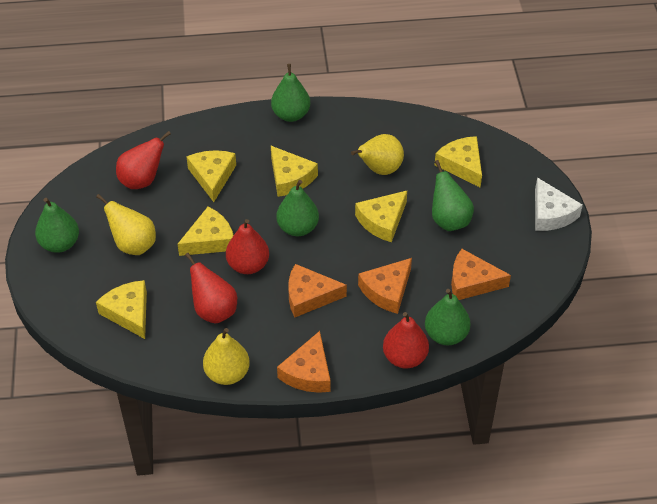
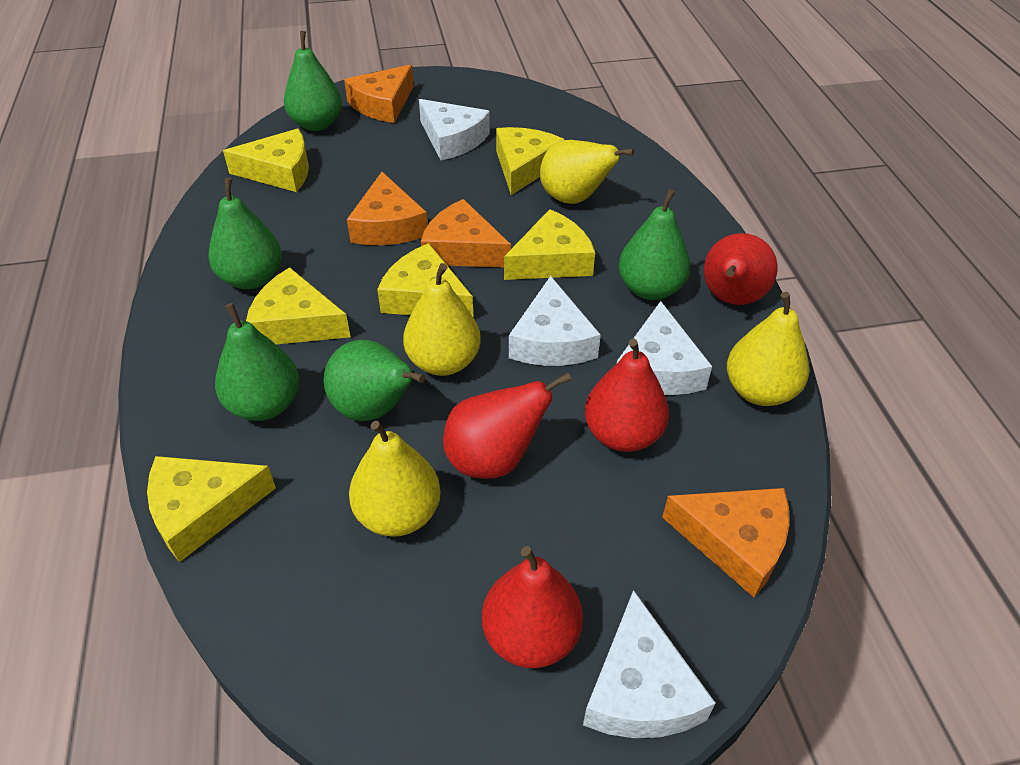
white cheese: [535,178,583,231] = 1 -> [419,99,490,160] [509,276,601,366] [583,590,716,738] [617,301,712,395] = 4
yellow pear: [96,194,156,255] [203,328,250,385] [351,134,404,175] = 3 -> [349,421,441,537] [403,263,481,376] [540,140,634,204] [727,292,809,406] = 4

